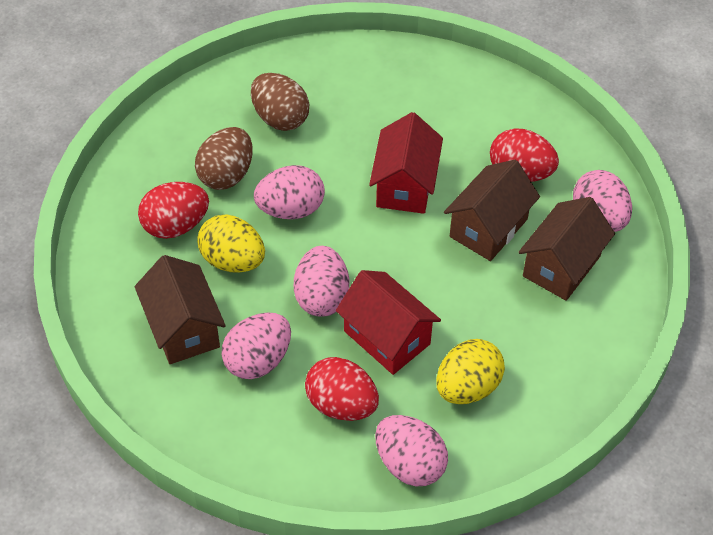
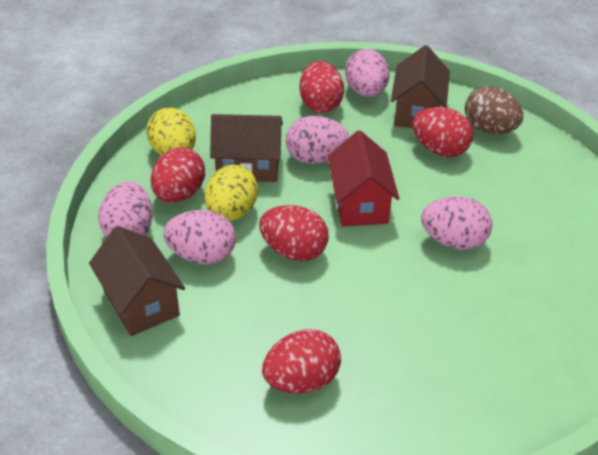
brown egg: [195,127,253,190] [251,73,309,131] = 2 -> [465,86,523,134] = 1
red egg: [138,182,209,239] [305,357,379,421] [490,129,559,182] = 3 -> [151,147,205,203] [259,205,329,261] [262,329,341,394] [299,61,344,113] [413,107,473,157] = 5
red house: [336,270,441,375] [369,112,443,214] = 2 -> [327,130,399,227] = 1

